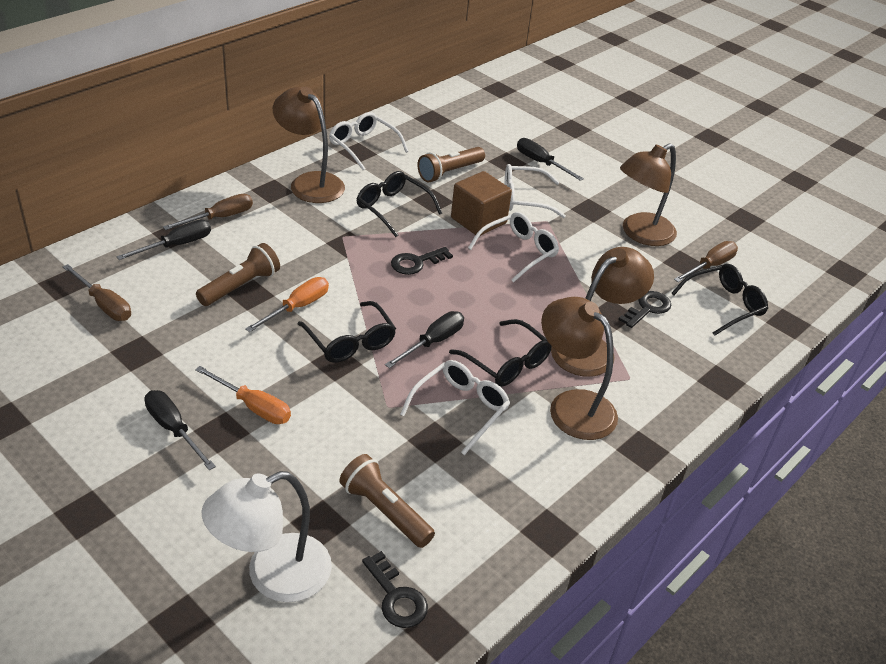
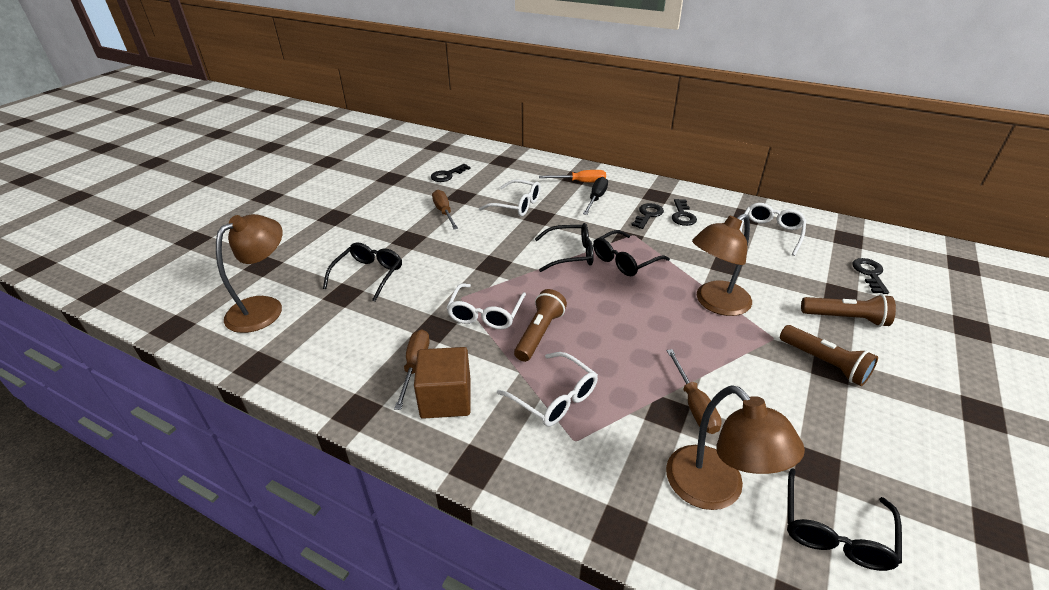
black key: [362,551,428,628] [391,247,453,275] [619,291,671,328] = 3 -> [431,164,471,182] [631,203,664,229] [672,199,697,226] [852,258,889,294] = 4
black screwdriver: [116,220,211,260] [144,390,216,470] [385,311,464,368] [517,138,584,181] = 4 -> [583,177,608,215] = 1
brown lamp: [273,87,345,203] [541,297,618,440] [551,247,654,377] [620,143,677,246] = 4 -> [216,214,282,333] [666,385,805,510] [692,213,752,316] = 3
orange screwdriver: [195,366,291,424] [245,277,329,332] = 2 -> [539,170,606,183] = 1
white lamp: [201,471,332,602] = 1 -> none = 0

